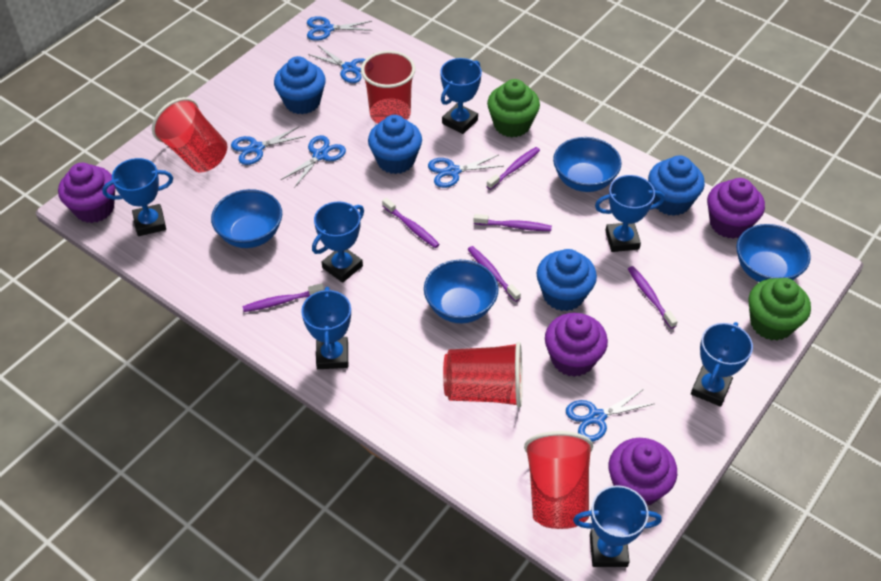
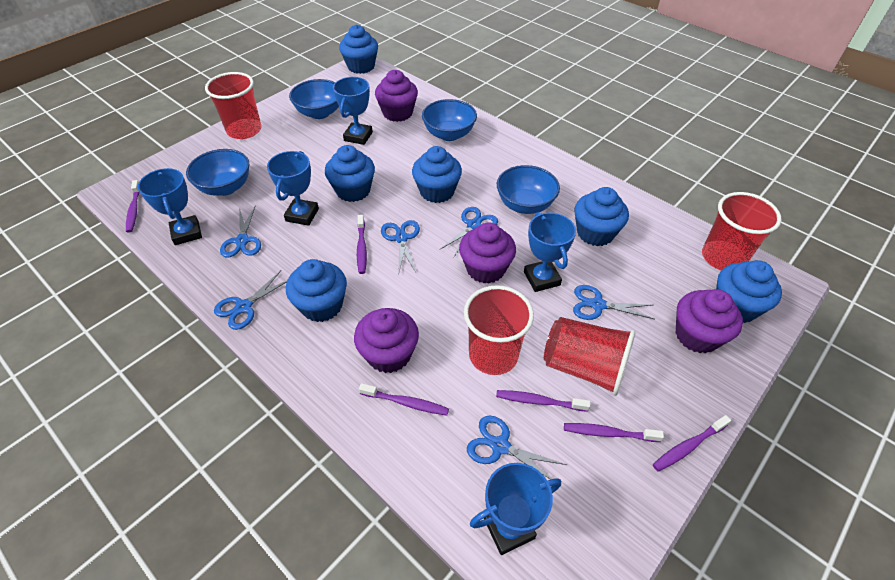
blue cupcake: [274,56,326,114] [368,115,422,174] [537,249,597,311] [648,155,705,216] = 4 -> [286,259,347,322] [325,145,375,202] [339,25,378,74] [412,146,462,203] [574,187,629,246] [716,260,782,323] = 6
blue trophy: [102,158,173,236] [301,287,351,369] [312,202,364,283] [440,58,482,134] [573,485,662,567] [595,175,665,252] [691,322,753,407] = 7 -> [138,168,202,245] [267,151,319,226] [333,77,373,145] [470,463,561,555] [524,212,576,292] = 5
green cupcake: [487,79,540,137] [749,278,811,341] = 2 -> none = 0

